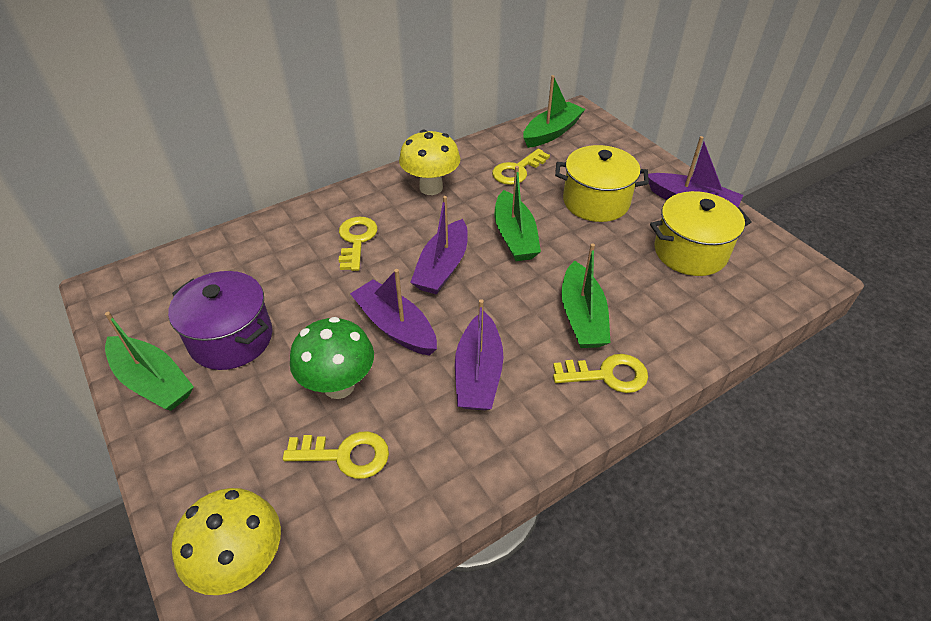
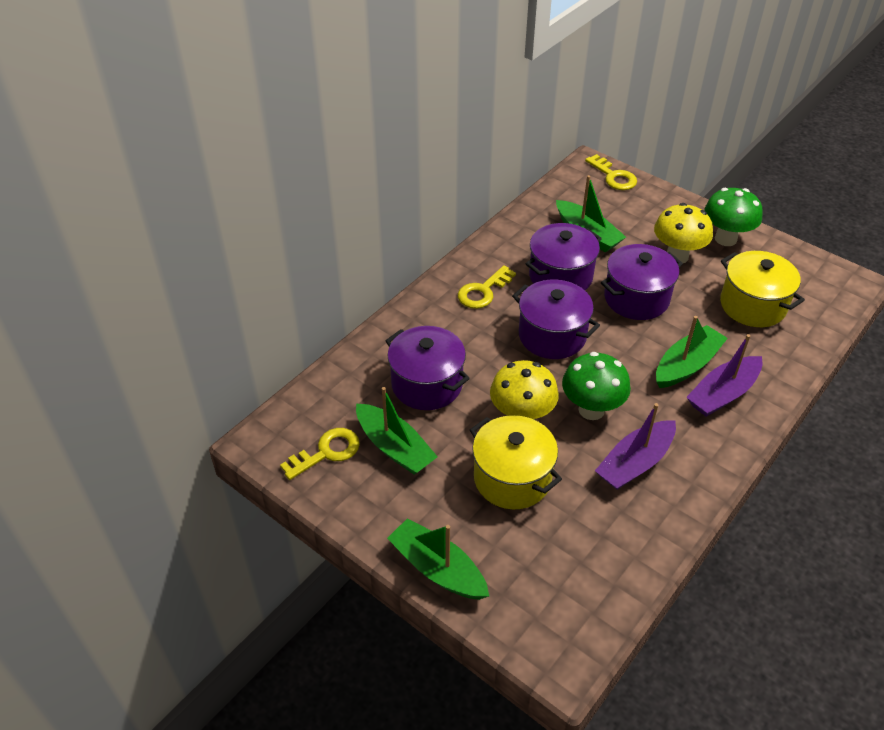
green mushroom: [290,317,374,399] = 1 -> [562,352,631,420] [704,188,763,246] = 2
purple boat: [350,269,437,356] [410,196,468,295] [455,299,503,410] [648,136,743,207] = 4 -> [595,403,676,490] [686,334,762,417] = 2
purple pot: [168,271,273,370] = 1 -> [385,326,470,410] [512,280,600,359] [525,223,602,290] [601,244,683,320] = 4
yellow key: [283,432,389,479] [339,217,377,271] [492,149,550,185] [553,354,648,393] = 4 -> [280,428,360,480] [458,265,516,309] [585,154,637,190] = 3

